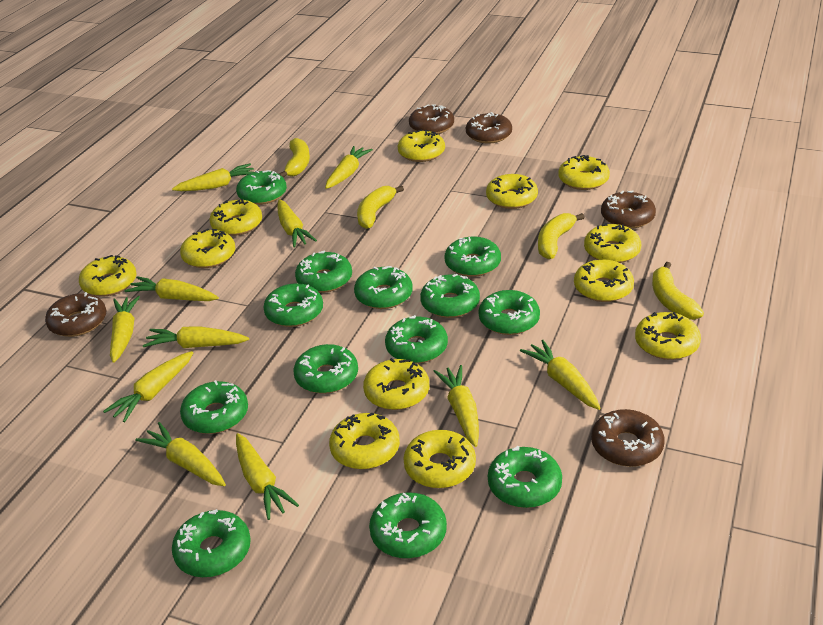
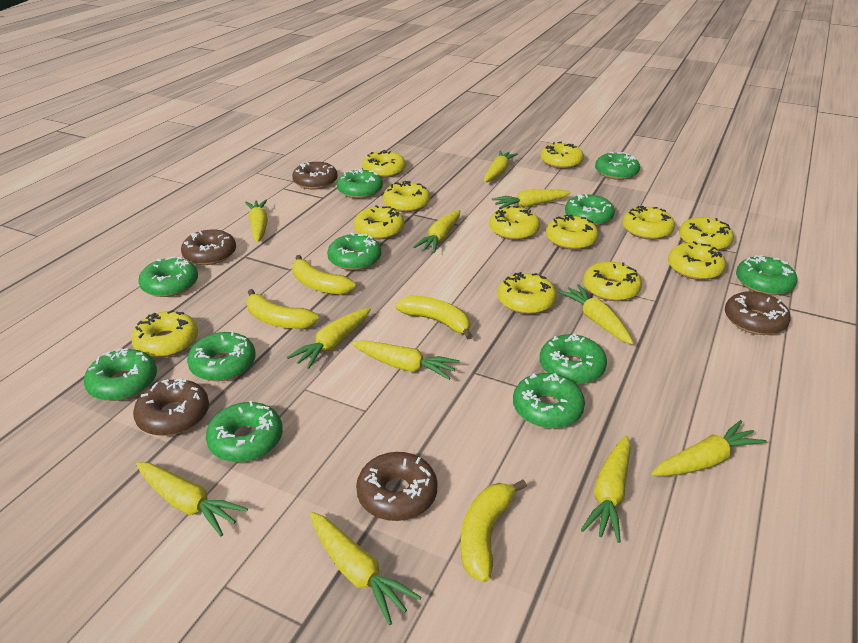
green donut: [172,509,251,577] [180,380,248,434] [236,170,287,205] [263,283,323,327] [293,344,358,394] [295,251,352,293] [354,266,413,309] [369,493,447,558] [385,315,448,364] [420,274,480,318] [444,237,501,277] [479,290,540,335] [488,446,562,508] = 13 -> [84,348,157,401] [138,256,198,297] [187,331,255,381] [206,401,283,462] [327,233,381,270] [337,169,383,199] [513,373,585,428] [540,334,607,384] [565,194,615,226] [595,152,640,180] [736,255,797,295] = 11

